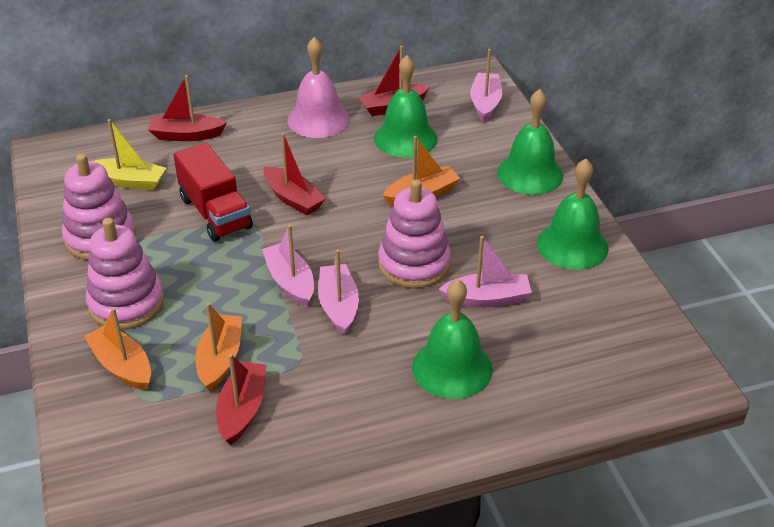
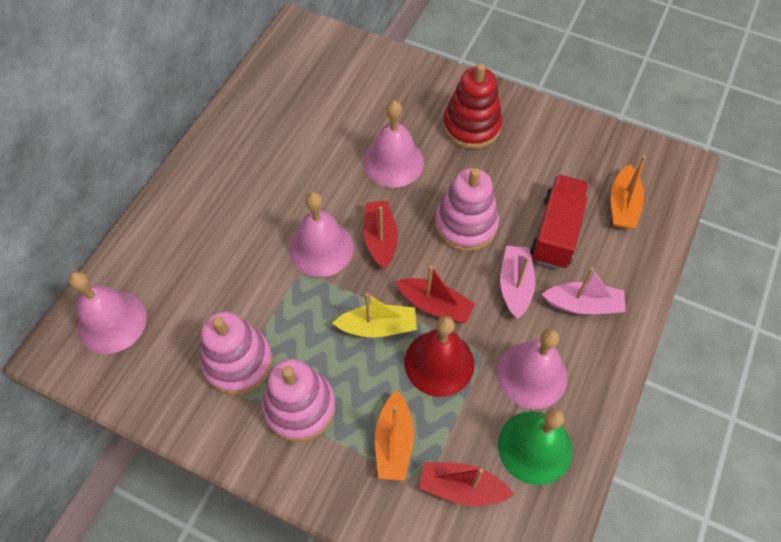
green bell: [374,55,437,158] [412,279,493,399] [497,89,563,195] [537,159,608,270] = 4 -> [498,409,572,485] = 1
orange boat: [84,308,151,390] [195,303,242,391] [382,136,460,206] = 3 -> [375,391,414,480] [611,156,646,229] = 2
pink bell: [288,37,350,138] = 1 -> [69,271,147,354] [289,192,354,277] [364,100,424,187] [497,329,568,409] = 4
pink boat: [262,225,314,307] [318,249,359,335] [439,236,532,307] [470,49,502,122] = 4 -> [500,246,535,319] [542,268,626,315] = 2
red bell: none = 0 -> [405,316,474,397] = 1
red boat: [148,75,227,141] [216,354,266,445] [263,133,326,215] [359,46,430,116] = 4 -> [363,201,398,269] [396,265,475,323] [419,462,514,506] = 3
red stacking toy: none = 0 -> [443,63,502,149] = 1

